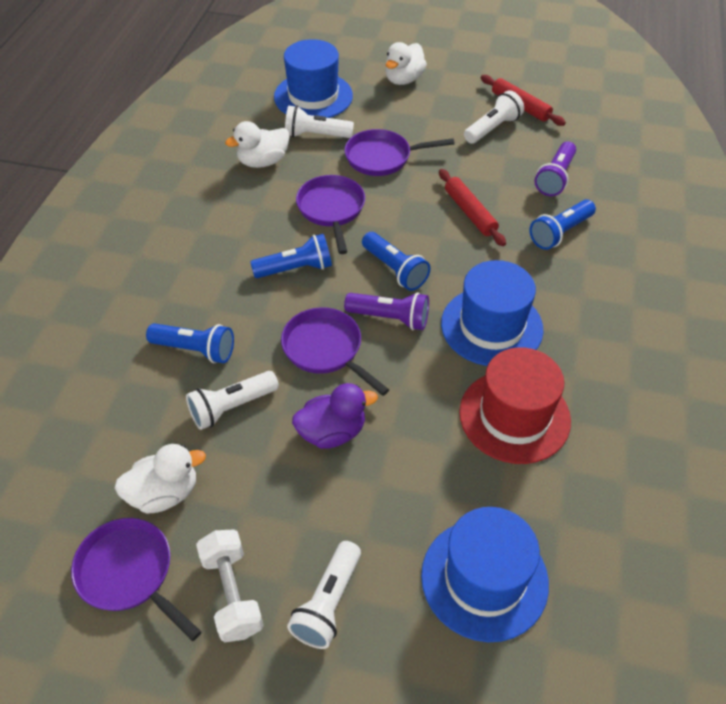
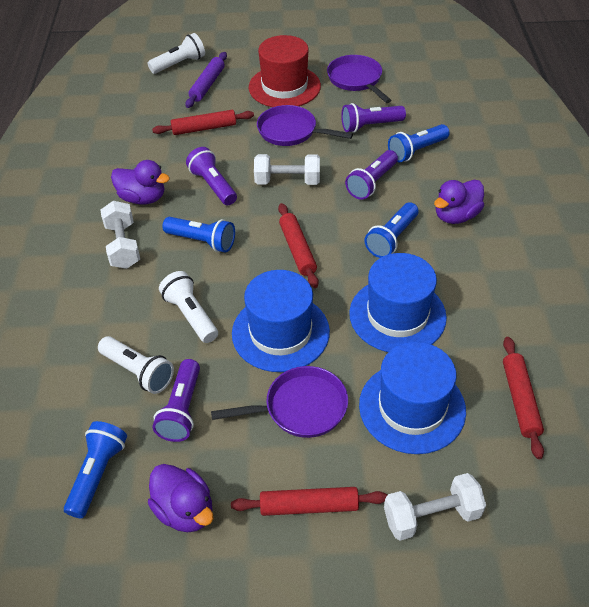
purple duck: [292,383,378,449] = 1 -> [111,160,170,204] [148,464,213,532] [434,180,484,224] = 3
purple flashlight: [344,292,429,330] [534,141,576,196] = 2 -> [152,359,200,442] [186,147,237,205] [341,103,406,133] [345,150,398,200] = 4
purple pan: [71,518,201,641] [281,307,389,396] [296,175,365,254] [345,129,455,176] = 4 -> [211,366,348,438] [257,105,353,146] [327,55,392,103] = 3
purple rolling pin: none = 0 -> [185,52,227,108] = 1
red rolling pin: [439,169,506,246] [481,75,566,126] = 2 -> [152,110,254,135] [231,487,387,516] [278,203,319,288] [503,337,544,459] = 4
white duck: [115,444,206,514] [225,121,290,168] [385,42,427,85] = 3 -> none = 0
white dumbbell: [196,529,264,642] = 1 -> [101,201,140,269] [254,154,320,185] [384,473,486,541] = 3
white flashlight: [186,371,279,430] [285,105,354,138] [287,541,361,649] [464,90,524,144] = 4 -> [98,336,174,394] [148,33,205,74] [159,271,218,343] = 3

